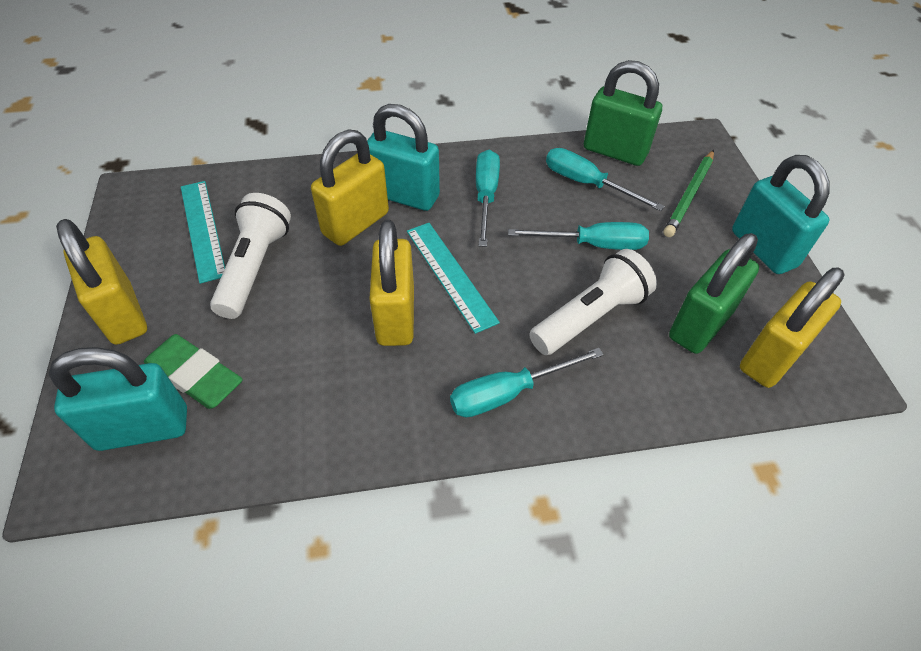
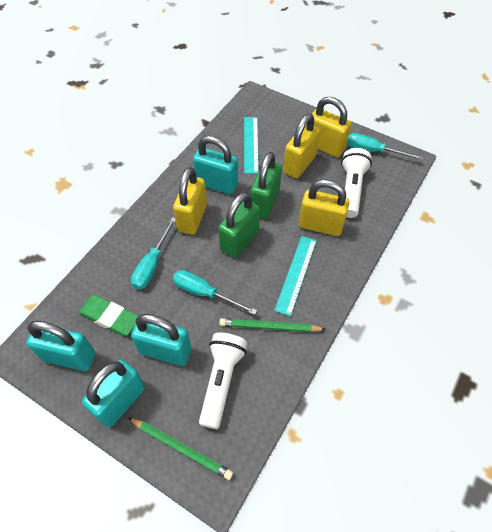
green pencil: [663,150,714,237] = 1 -> [128,417,233,480] [219,318,326,332] = 2
turquoise padlock: [49,347,187,451] [367,104,440,211] [732,155,830,274] = 3 -> [26,321,95,371] [82,360,145,427] [131,314,191,366] [193,136,238,194] = 4
turquoise screwdriver: [450,348,604,418] [476,150,500,247] [508,222,649,250] [546,148,665,211] = 4 -> [131,217,175,289] [173,270,257,315] [347,133,423,160] = 3

